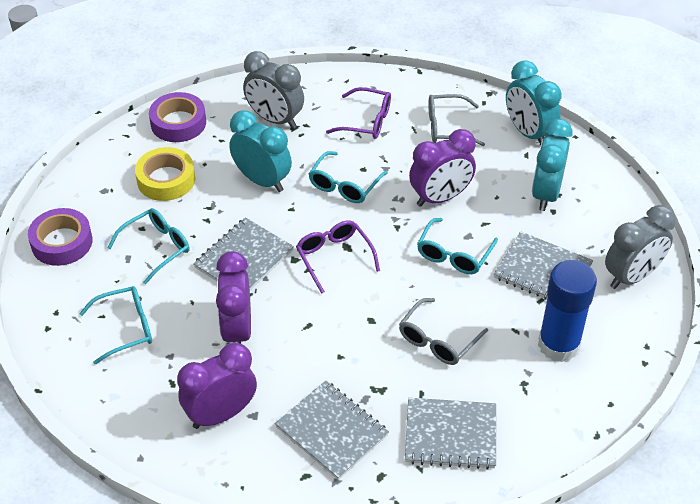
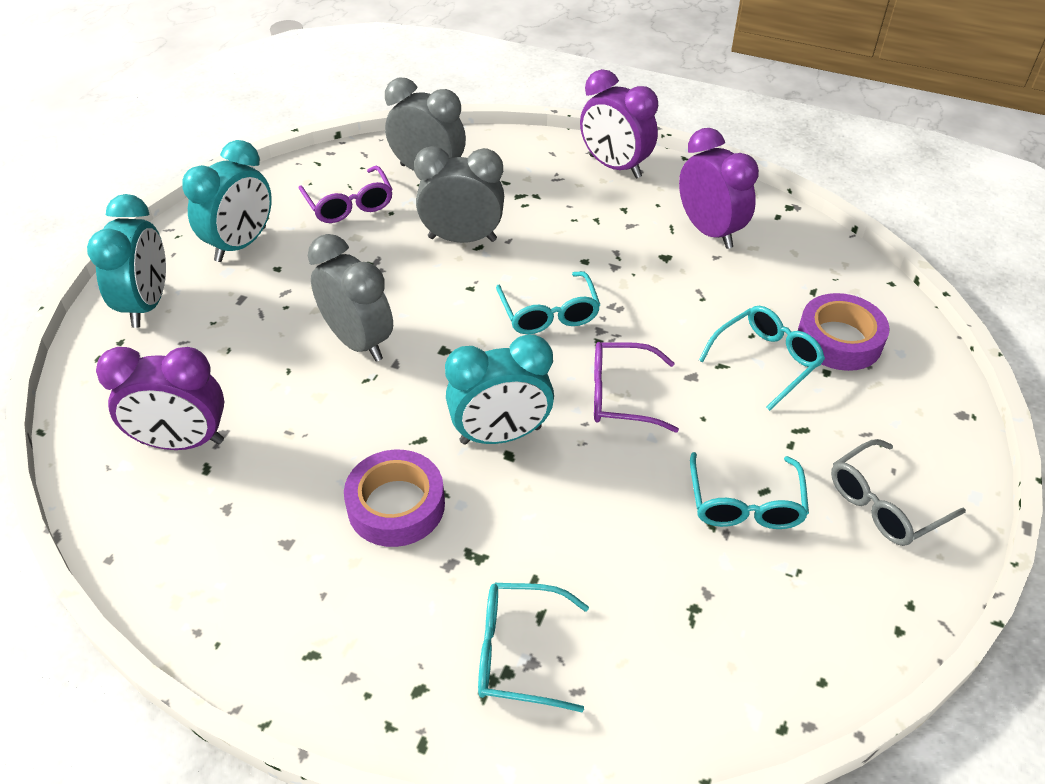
blue glue stick: [538,260,597,362] = 1 -> none = 0
grey clock: [243,51,304,129] [605,205,676,289] = 2 -> [308,234,393,362] [385,78,466,171] [414,146,504,243] = 3
grey glasses: [399,298,488,365] [429,94,485,146] = 2 -> [831,439,966,546] = 1
grey notebook: [193,217,294,290] [275,381,389,480] [405,398,496,470] [494,231,593,300] = 4 -> none = 0
yellow tape: [135,147,195,201] = 1 -> none = 0

